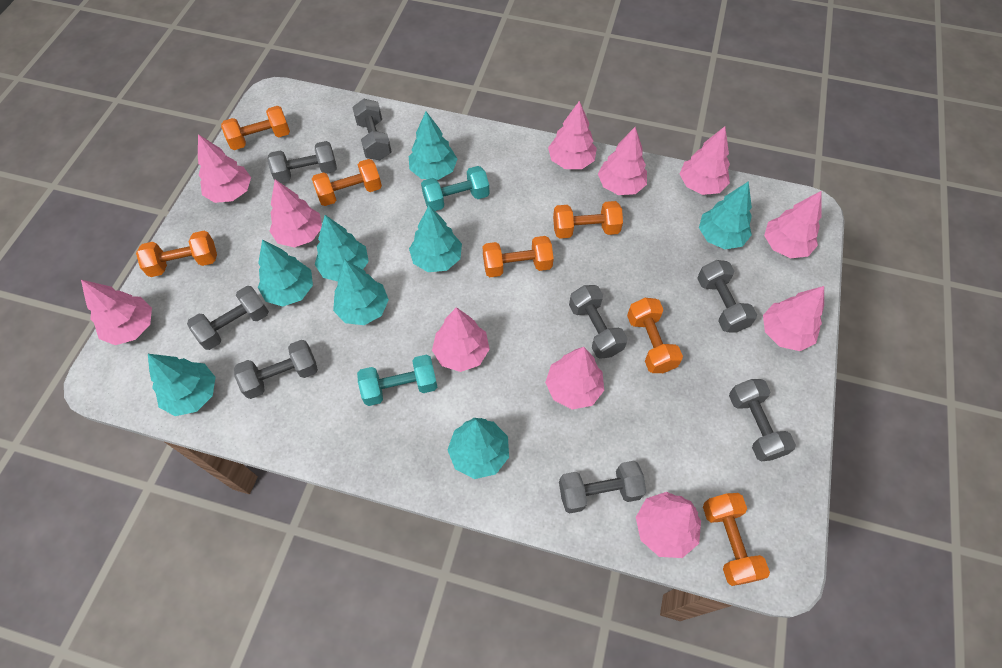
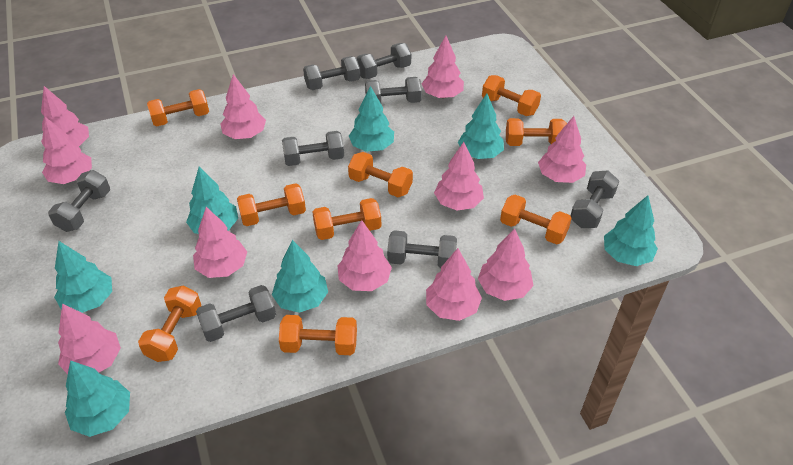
orange dumbbell: [136,231,217,277] [221,106,290,150] [312,159,382,206] [482,236,554,277] [553,201,623,239] [627,298,683,373] [703,493,770,586] = 7 -> [138,285,201,362] [147,89,209,126] [237,183,306,226] [279,315,357,355] [312,198,381,240] [348,152,413,197] [482,75,541,116] [500,195,572,245] [506,118,567,146] = 9
turquoise dumbbell: [357,354,437,406] [421,166,489,211] = 2 -> none = 0
turquoise tree: [148,354,215,416] [258,240,313,306] [315,215,369,281] [333,260,389,325] [409,112,457,180] [409,206,462,272] [448,418,509,479] [699,181,752,249] = 8 -> [54,241,112,313] [65,360,130,437] [186,167,238,234] [272,240,328,313] [349,86,394,152] [458,93,504,159] [604,195,658,266] = 7

